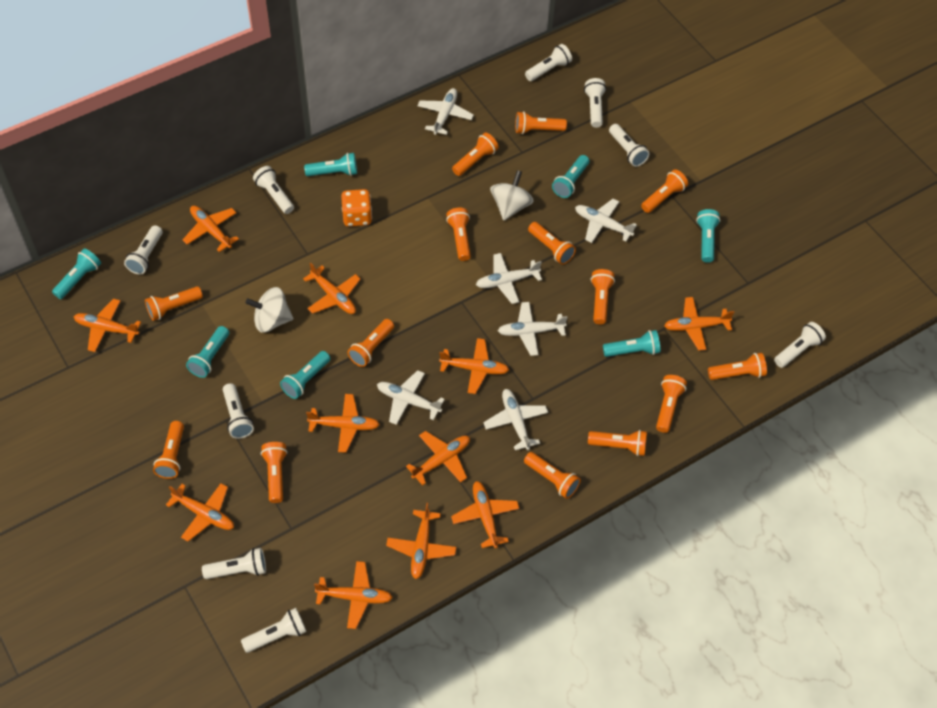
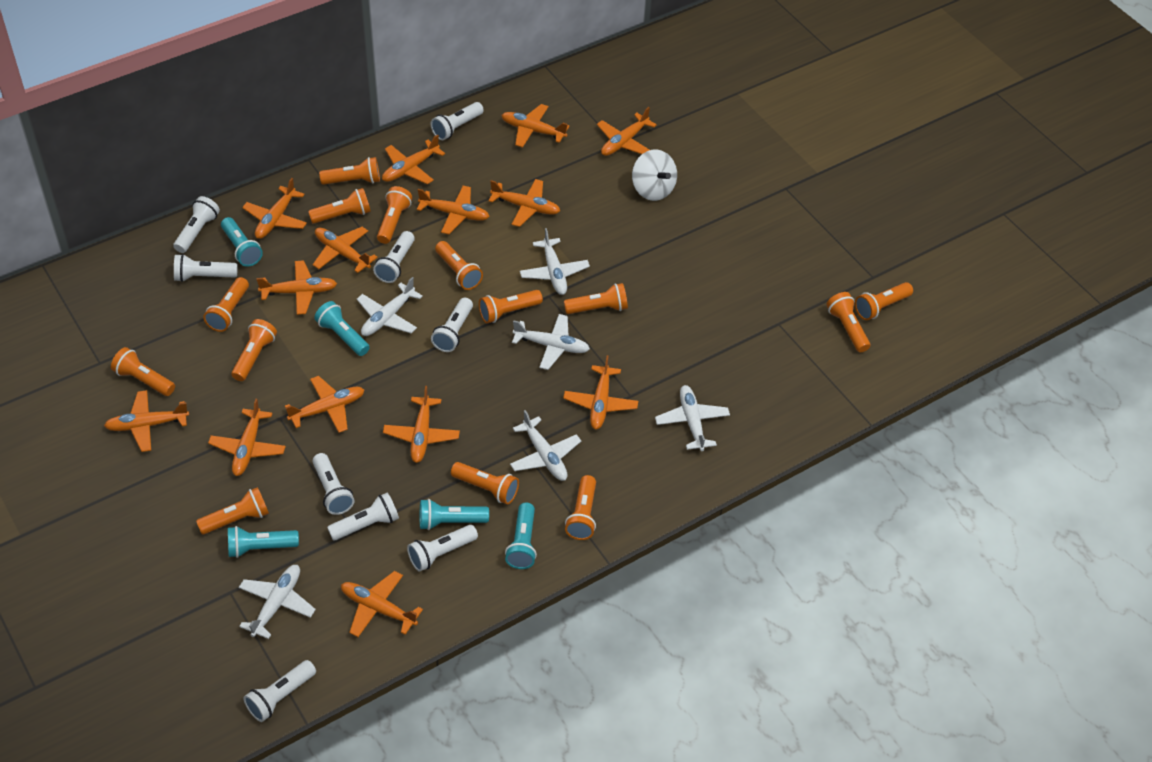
orange dice: [341,189,372,227] = 1 -> none = 0
orange plane: [74,299,141,352] [166,483,234,541] [183,206,239,252] [303,262,360,314] [306,394,380,453] [314,561,393,629] [386,503,456,579] [406,431,470,486] [439,338,509,394] [451,481,520,548] [664,297,734,350] = 11 -> [104,390,189,452] [208,399,286,476] [242,178,307,239] [256,260,337,315] [285,376,364,433] [313,227,378,273] [341,571,423,637] [382,135,445,184] [383,386,460,463] [417,185,490,234] [488,179,560,227] [501,104,569,148] [563,355,638,429] [597,107,657,156] = 14
turquoise flashlight: [52,248,101,299] [186,326,229,378] [280,351,331,399] [304,153,357,176] [552,155,589,198] [603,330,660,357] [696,209,720,263] = 7 -> [221,217,263,267] [228,526,299,558] [314,301,370,356] [420,499,489,530] [505,503,537,569] = 5
white spinning top: [245,287,293,333] [490,170,534,220] = 2 -> [632,150,677,201] = 1

